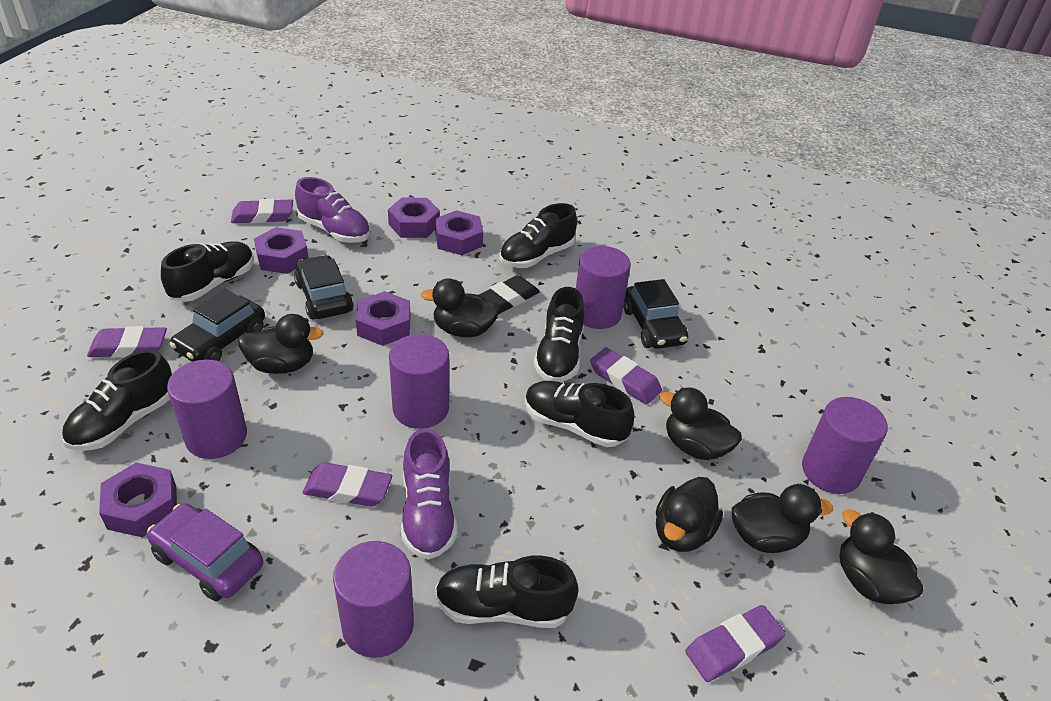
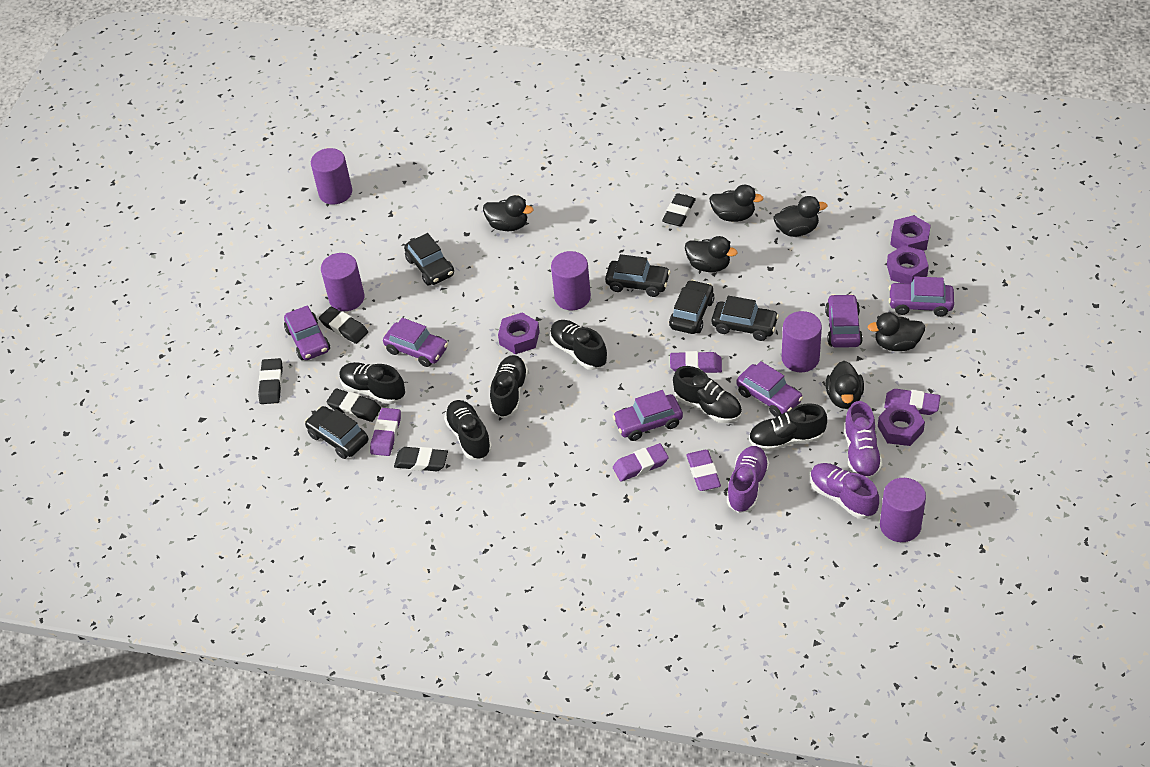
black car: [169,289,265,362] [294,255,353,319] [623,279,688,349] = 3 -> [305,406,368,459] [404,233,454,286] [605,254,670,297] [669,280,715,334] [712,296,779,341] = 5
black eraser: [479,275,540,314] = 1 -> [258,358,283,404] [319,307,368,344] [327,388,381,422] [394,447,448,471] [662,193,696,227] = 5
purple car: [147,503,263,601] = 1 -> [284,305,330,360] [383,318,448,367] [613,390,683,441] [736,361,803,417] [825,294,863,348] [888,276,954,317] = 6
purple nut: [99,462,177,537] [254,227,308,274] [356,291,411,346] [388,197,440,238] [435,210,483,255] = 5 -> [498,313,540,354] [878,403,925,446] [887,245,929,284] [890,215,931,251] = 4
purple shoe: [295,177,370,243] [401,428,457,560] = 2 -> [727,446,769,513] [810,463,879,519] [844,401,883,479] = 3

